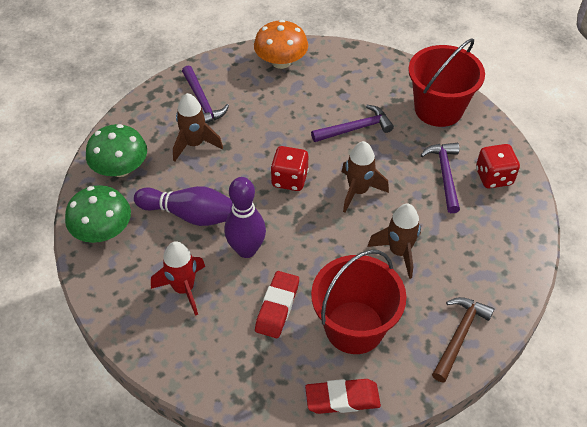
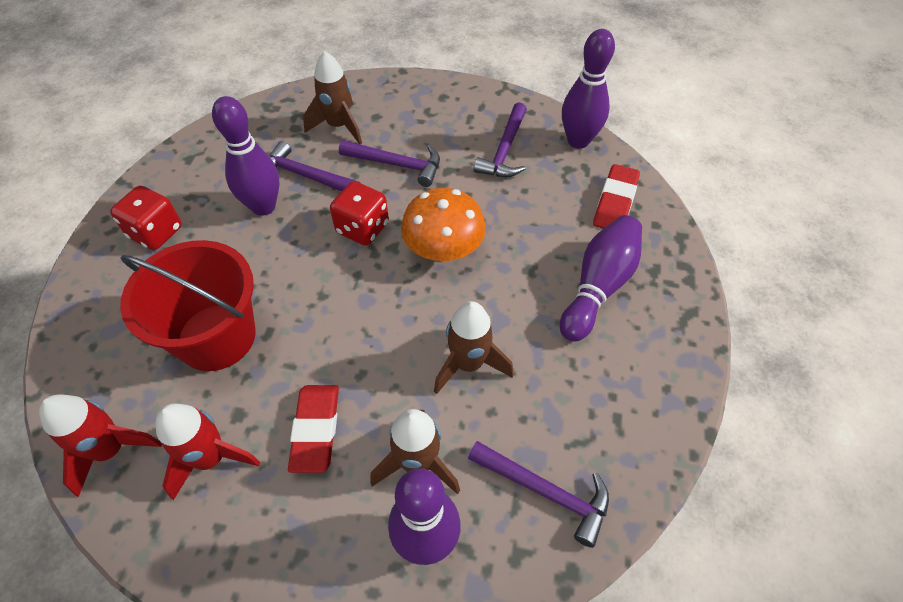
brown hammer: [432,297,494,383] = 1 -> none = 0
green mushroom: [65,185,131,243] [86,124,147,177] = 2 -> none = 0
purple bowling pin: [134,186,233,226] [224,177,266,258] = 2 -> [212,96,280,216] [388,468,461,565] [560,215,642,342] [562,29,615,149] = 4
purple hammer: [182,66,229,123] [311,105,394,142] [421,143,460,213] = 3 -> [269,141,360,191] [339,140,440,187] [468,441,609,548] [474,102,527,177] = 4
red bucket: [311,250,406,354] [408,38,485,127] = 2 -> [120,240,256,371] = 1
red rocket: [151,241,205,316] = 1 -> [39,394,162,497] [156,404,260,500] = 2

